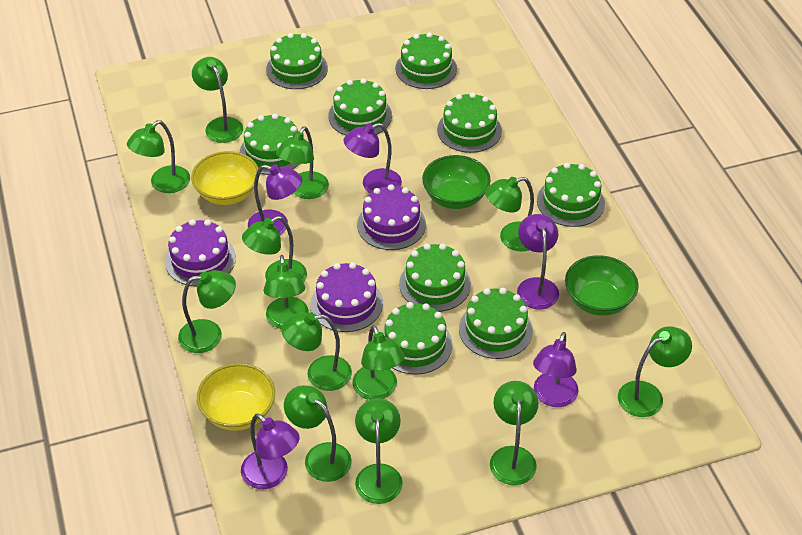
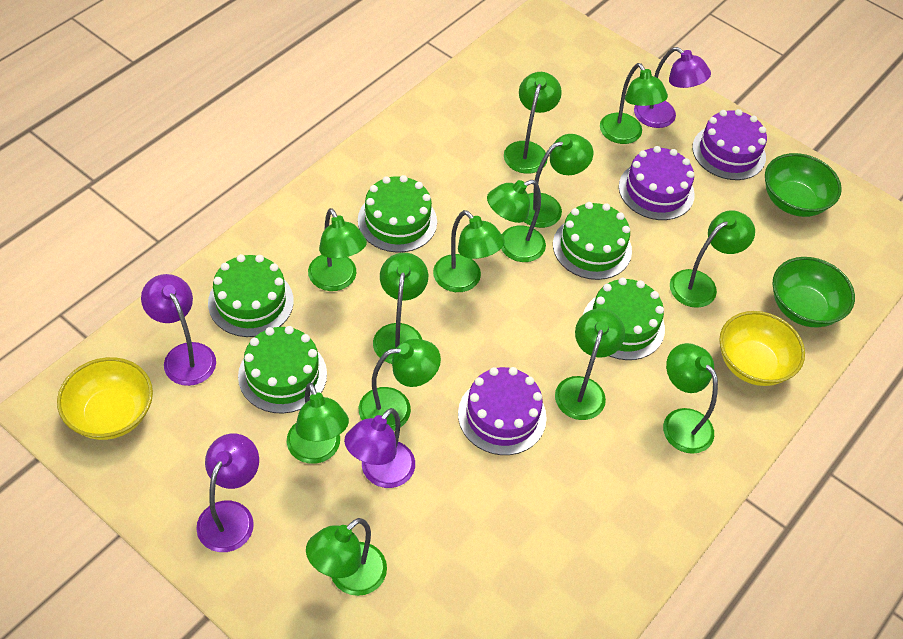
green cake: [240,114,299,175] [266,33,328,89] [328,78,392,136] [382,302,452,375] [395,32,457,89] [399,244,471,312] [437,92,502,153] [459,288,533,359] [537,163,605,227] = 9 -> [208,254,294,337] [238,326,327,413] [358,175,437,253] [553,202,632,280] [583,278,665,360] = 5
purple lamp: [241,414,300,489] [248,164,302,235] [343,123,402,193] [517,214,559,309] [533,332,579,407] = 5 -> [141,274,216,386] [196,433,259,552] [344,408,415,488] [634,47,711,128] = 4

